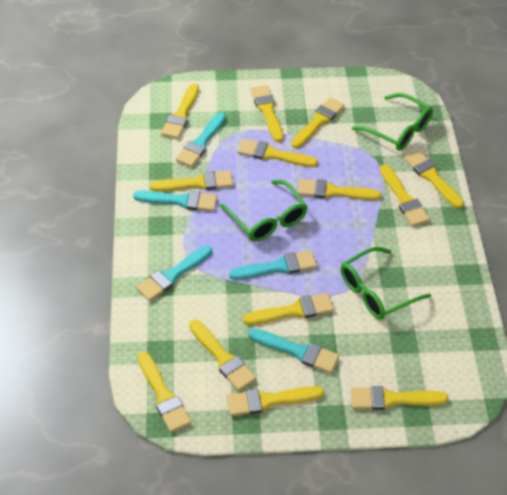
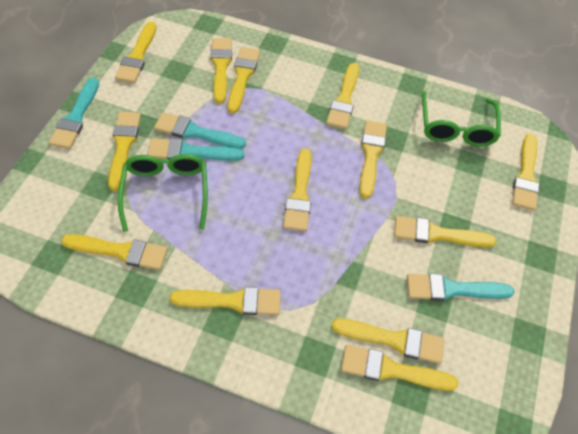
green glasses: [220,180,308,242] [341,247,431,320] [352,93,433,151] = 3 -> [118,154,208,232] [422,91,501,147] = 2
turquoise brush: [133,190,217,211] [136,245,212,301] [176,112,226,167] [229,250,317,280] [248,328,339,373] = 5 -> [49,78,99,149] [148,138,244,161] [154,112,246,149] [407,274,514,301] = 4

